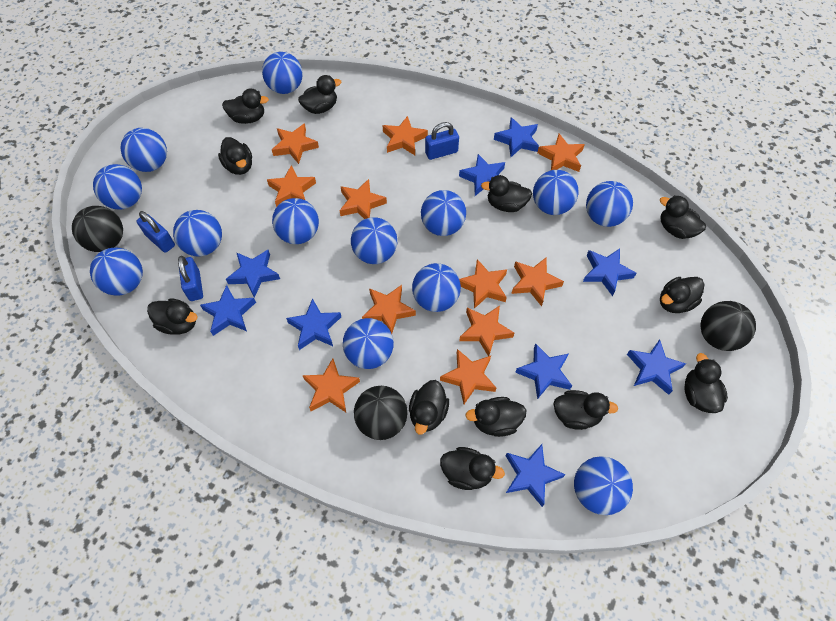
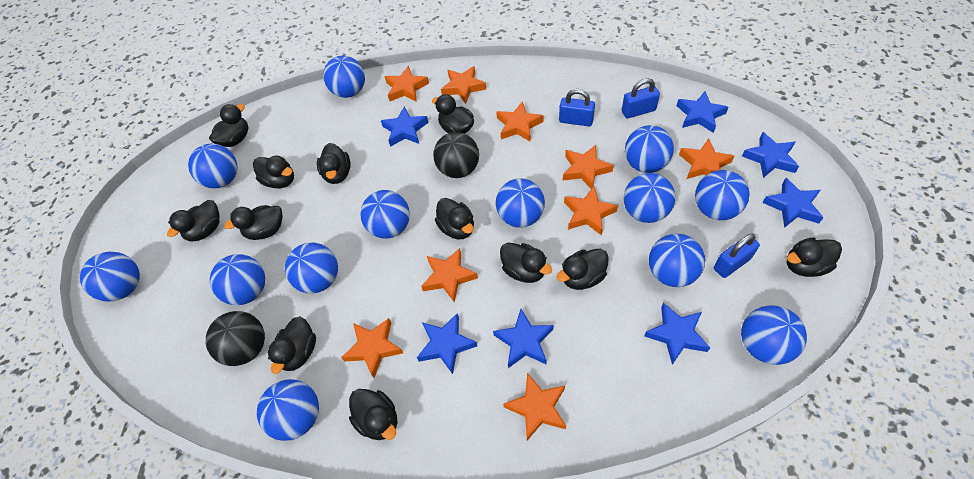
black ball: [72,206,123,252] [354,386,408,440] [700,301,756,351] = 3 -> [206,311,265,366] [433,132,479,178] = 2
blue star: [200,285,256,336] [226,250,280,298] [286,298,341,350] [459,154,505,196] [494,117,539,157] [506,444,565,507] [515,343,572,399] [583,248,636,296] [627,340,686,395] = 9 -> [381,107,429,147] [417,313,477,374] [493,309,554,368] [644,303,710,365] [677,91,729,133] [742,132,799,178] [762,178,824,228] = 7
orange star: [267,165,316,207] [272,123,319,164] [302,358,360,412] [339,179,387,219] [362,285,416,334] [383,116,428,155] [440,349,496,404] [459,259,507,309] [459,305,514,356] [511,258,564,306] [537,134,585,172] = 11 -> [341,318,403,378] [384,66,429,102] [421,248,478,303] [441,66,486,104] [497,101,544,142] [503,373,566,441] [563,145,614,189] [564,187,618,236] [679,138,735,179] = 9

